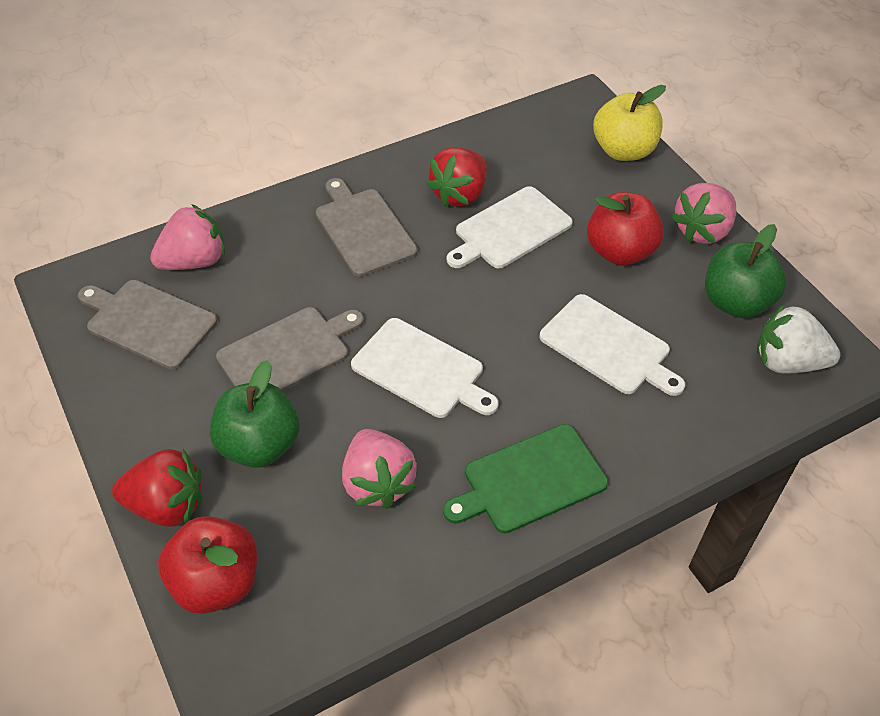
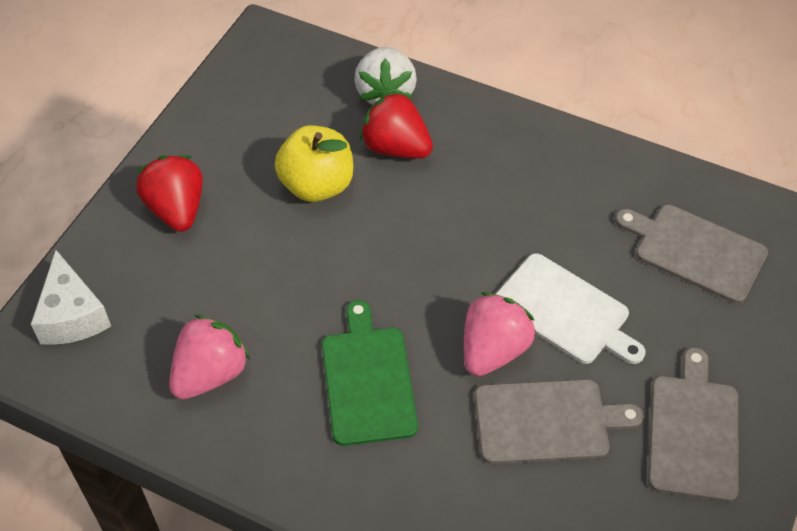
green apple: [210,360,300,468] [705,224,787,318] = 2 -> none = 0
pink strawberry: [150,204,225,270] [342,429,417,509] [671,183,736,244] = 3 -> [169,315,250,399] [464,292,536,376] = 2
red apple: [158,516,257,614] [587,192,664,266] = 2 -> none = 0
white cheese: none = 0 -> [31,250,111,345] = 1
white cutting board: [351,318,498,418] [447,186,573,268] [539,294,685,396] = 3 -> [496,253,646,364] = 1

